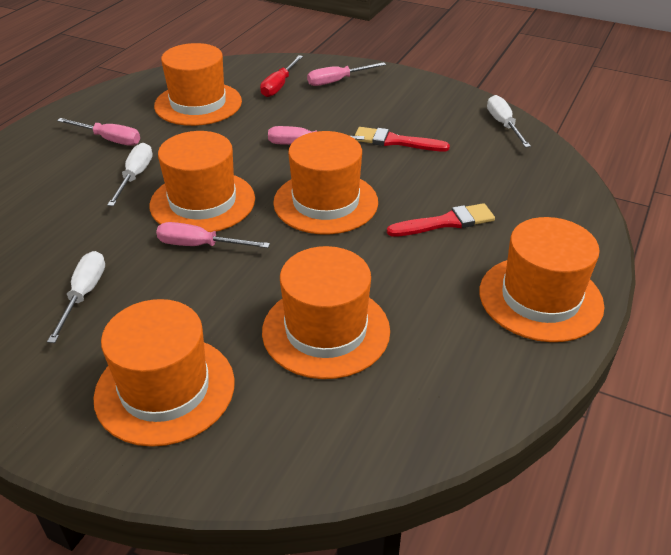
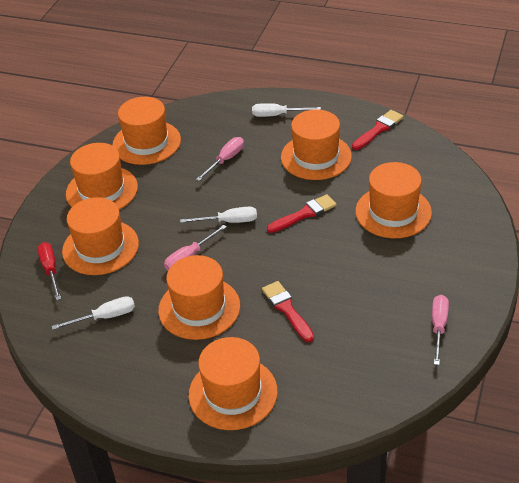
orange hat: [94,299,235,447] [150,131,255,232] [154,43,242,126] [262,246,390,379] [273,131,378,234] [479,217,605,342] = 6 -> [62,197,139,275] [66,143,138,210] [112,97,181,165] [158,255,240,340] [189,337,278,430] [281,109,352,180] [355,162,432,238] = 7
pink screwdriver: [57,118,140,146] [156,222,270,248] [268,126,364,145] [307,62,386,86] = 4 -> [164,225,227,271] [196,137,244,181] [432,295,449,365] = 3
red brush: [355,127,450,151] [387,203,495,237] = 2 -> [262,281,314,342] [267,194,337,233] [352,110,403,150] = 3

